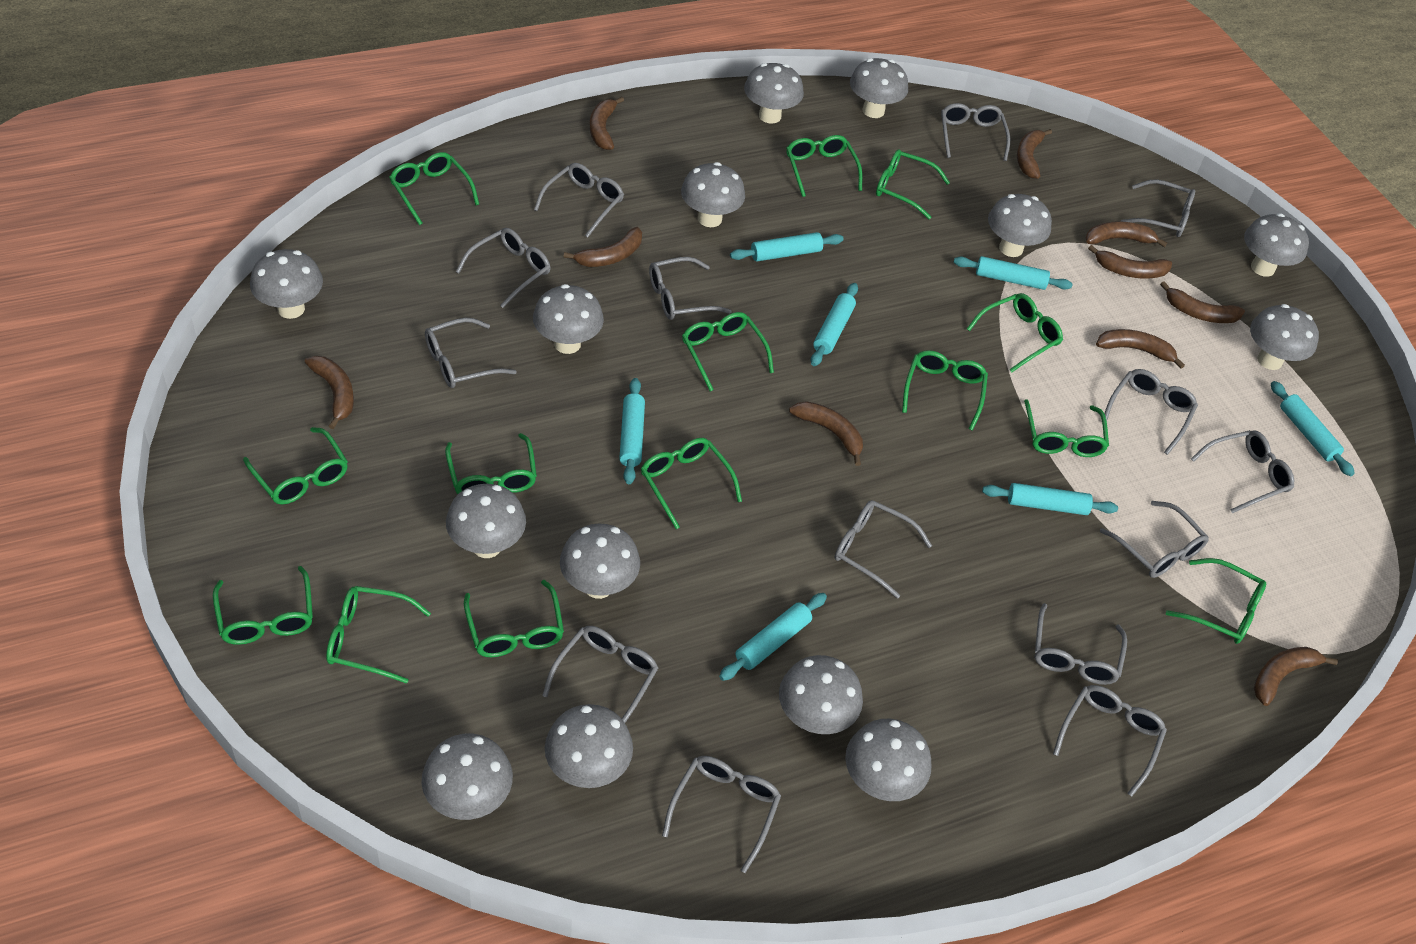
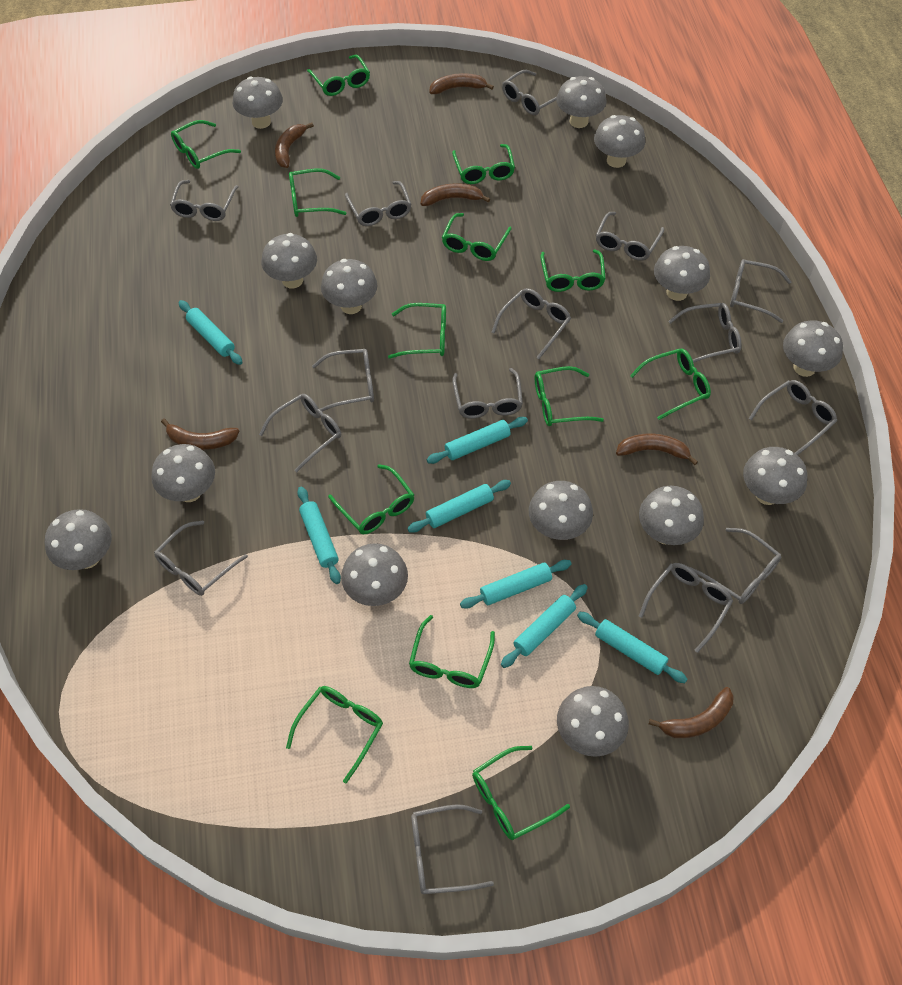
brown banana: [305,356,354,429] [563,227,642,267] [590,97,624,150] [789,401,863,466] [1017,129,1052,179] [1086,221,1167,247] [1088,245,1172,279] [1096,329,1185,369] [1160,281,1245,323] [1254,647,1338,706] = 10 -> [161,419,239,450] [275,123,314,168] [421,183,490,206] [429,73,494,94] [616,434,698,465] [649,687,734,738] = 6
green glasses: [213,566,313,645] [243,427,348,505] [326,586,431,684] [389,152,479,225] [445,433,537,494] [464,580,564,657] [641,438,742,529] [682,312,774,392] [786,135,863,197] [876,149,950,219] [902,350,988,431] [967,293,1063,372] [1024,399,1109,457] [1166,558,1266,644] = 14 -> [171,120,241,169] [286,686,383,783] [289,169,346,217] [307,55,370,96] [328,464,414,534] [388,303,446,359] [409,615,495,688] [442,213,512,261] [452,144,515,184] [472,746,570,840] [535,366,604,426] [540,250,606,292] [630,349,711,420] = 13
grey glasses: [425,318,517,388] [456,228,550,308] [534,163,624,238] [542,626,658,723] [649,257,732,320] [662,756,781,873] [834,500,932,599] [941,103,1010,161] [1035,603,1127,685] [1053,685,1167,797] [1100,501,1209,578] [1104,369,1198,455] [1121,179,1195,237] [1191,430,1294,513] = 14 -> [154,520,248,596] [170,180,238,221] [259,394,341,472] [312,349,374,412] [345,181,412,226] [411,804,494,894] [452,368,523,419] [492,288,571,359] [502,70,557,115] [596,212,664,261] [639,563,733,653] [668,303,741,363] [690,528,781,604] [730,259,791,323] [749,380,837,455] = 15

